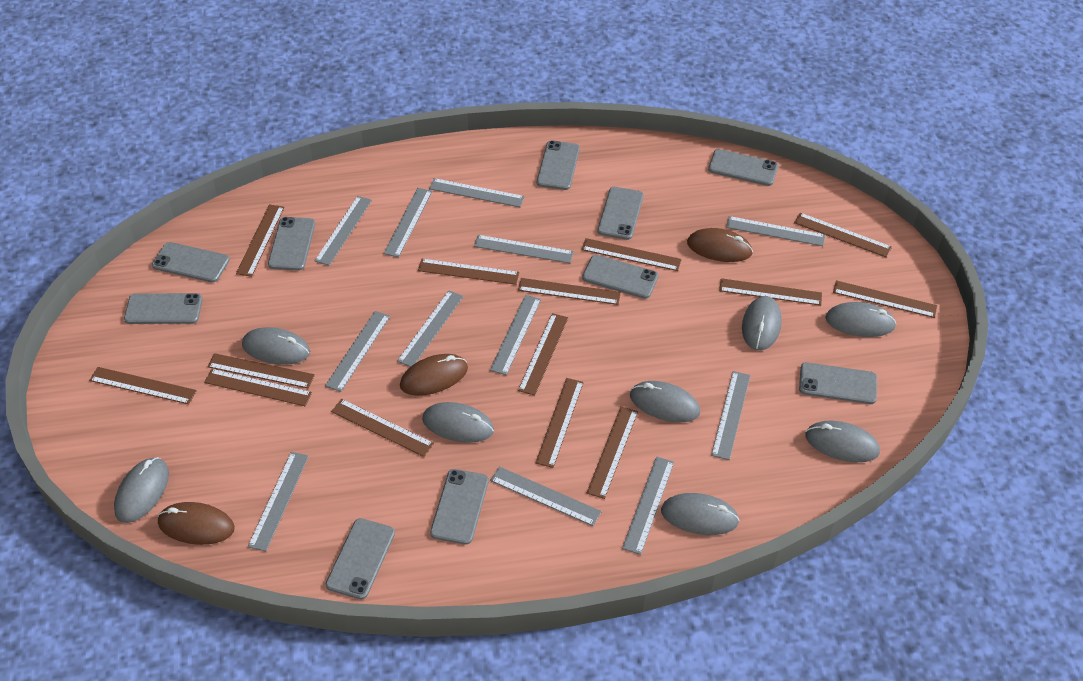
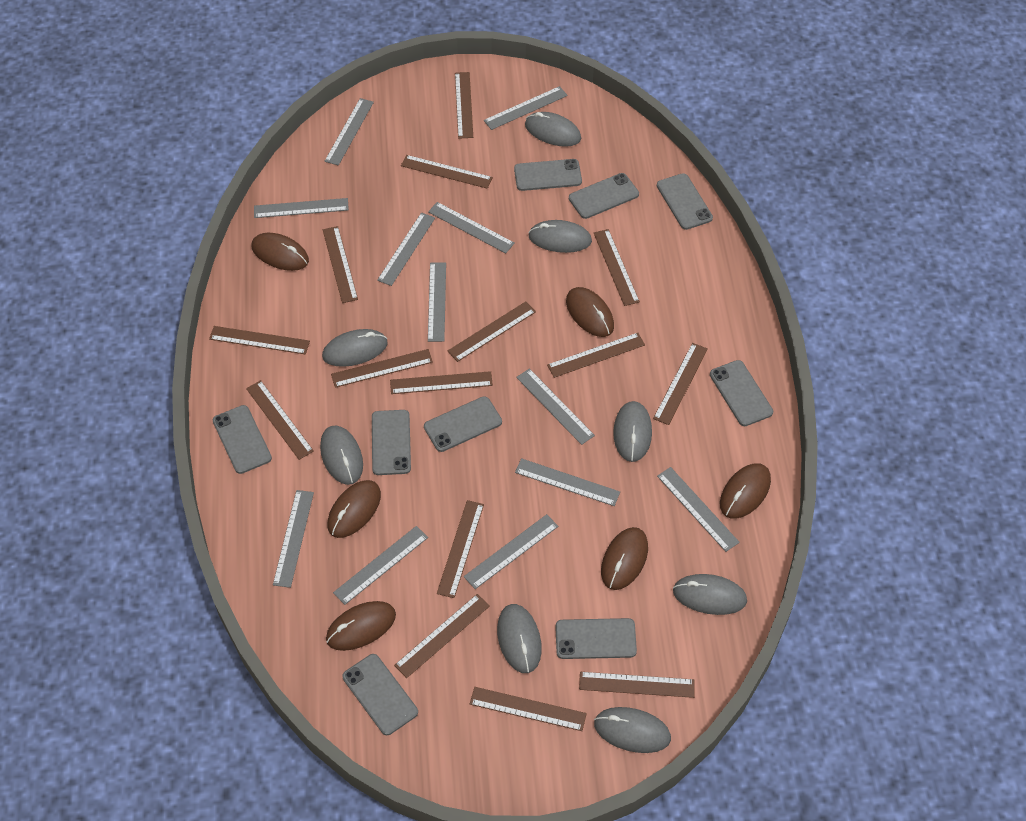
brown mouse: [157,502,235,545] [400,354,468,396] [687,228,753,262] = 3 -> [251,233,309,271] [326,601,396,651] [327,480,381,538] [566,287,614,337] [601,527,648,590] [720,463,771,519] = 6
brown ruler: [89,367,197,404] [204,369,312,406] [207,353,315,389] [236,204,285,277] [331,399,434,457] [418,259,519,285] [518,278,621,305] [518,313,568,396] [536,378,584,468] [581,238,682,271] [587,406,638,499] [719,278,822,306] [794,213,892,257] [833,280,937,318] = 14 -> [209,326,310,354] [246,380,314,460] [323,226,358,303] [331,349,433,388] [390,371,493,394] [394,594,490,678] [401,155,493,189] [437,500,484,598] [448,301,536,362] [455,72,473,139] [470,687,587,731] [547,333,645,378] [579,672,695,698] [594,229,640,306] [653,343,708,425] = 15
grey phone: [124,293,203,324] [152,242,230,283] [268,217,315,270] [326,518,395,600] [430,469,489,545] [537,140,580,190] [582,255,658,299] [597,187,644,240] [708,149,778,186] [799,362,877,404] = 10 -> [213,405,272,474] [343,654,418,735] [372,410,411,475] [424,396,502,452] [514,159,582,191] [555,618,637,659] [569,173,639,219] [657,173,713,230] [710,360,773,426] = 9

